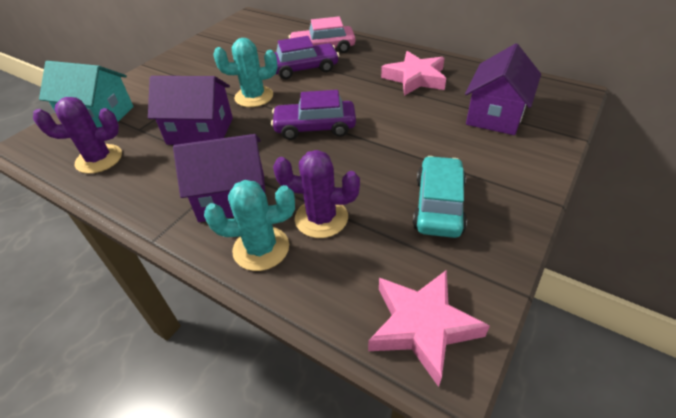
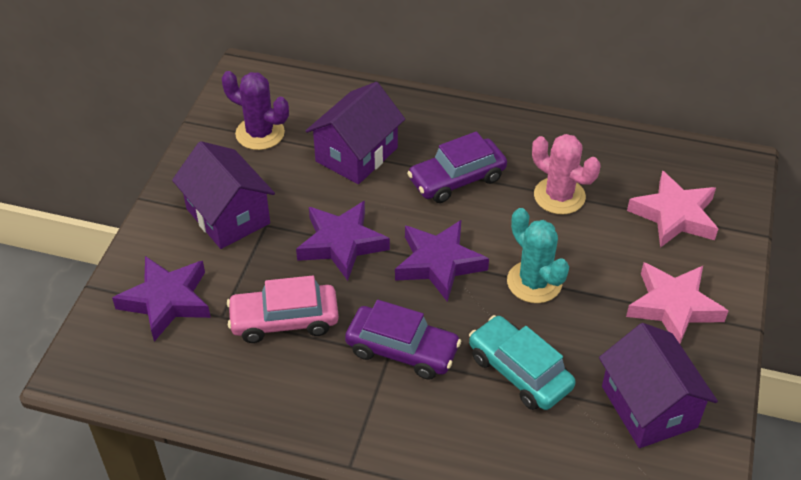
pink cactus: none = 0 -> [532,134,600,215] = 1
purple cactus: [33,97,122,174] [273,150,360,238] = 2 -> [222,71,289,150] = 1
purple star: none = 0 -> [112,256,211,342] [296,201,390,281] [395,220,489,302] = 3
turquoise cactus: [204,180,295,271] [213,38,277,107] = 2 -> [507,208,569,303] = 1
turquoise house: [39,61,134,128] = 1 -> none = 0

